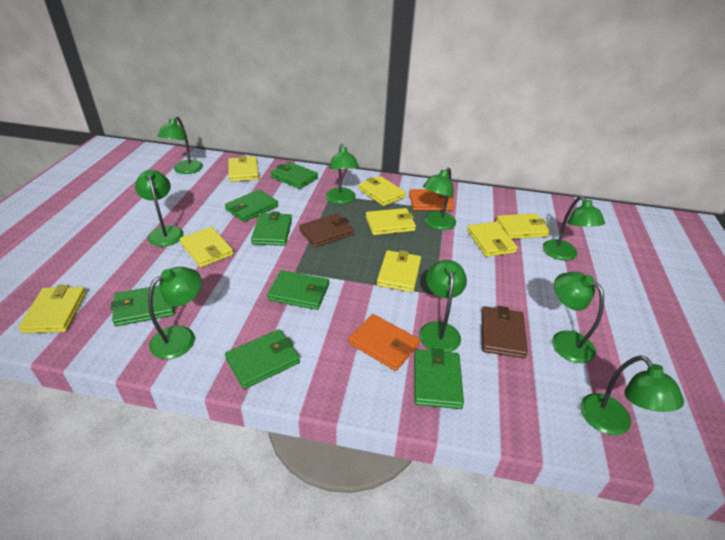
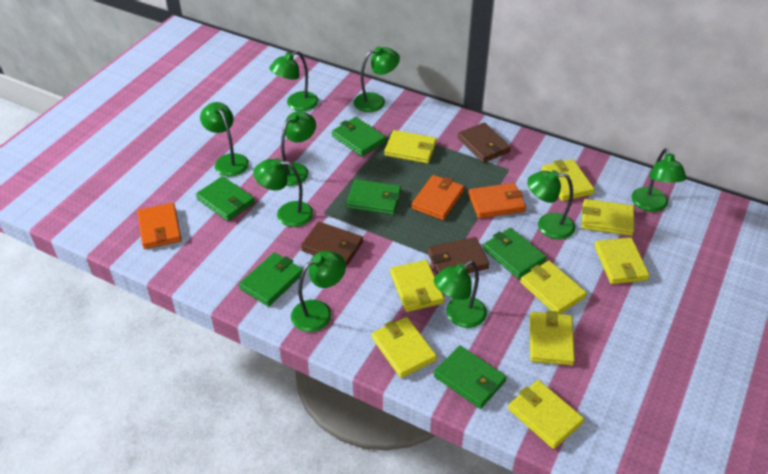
brown wallet: [299,213,354,247] [481,306,528,358] = 2 -> [301,222,363,266] [428,237,489,274] [458,122,511,163] = 3
green wallet: [111,285,175,326] [225,189,278,222] [225,329,300,389] [251,211,292,246] [267,270,329,310] [271,162,318,189] [414,348,464,409] = 7 -> [196,176,255,221] [239,252,303,307] [332,117,386,156] [346,179,401,215] [434,345,507,409] [483,228,547,279] = 6
orange wallet: [348,314,420,371] [409,189,455,211] = 2 -> [137,203,182,249] [411,175,464,220] [469,183,526,219] = 3
yellow wallet: [18,285,86,333] [180,227,234,268] [228,156,259,182] [358,176,406,206] [366,208,416,235] [377,250,421,292] [467,222,518,257] [496,213,550,239] = 8 -> [372,317,437,378] [384,130,437,164] [390,260,444,312] [508,380,584,449] [520,261,587,314] [530,310,575,365] [541,159,595,201] [582,199,634,236] [595,237,650,284] = 9

